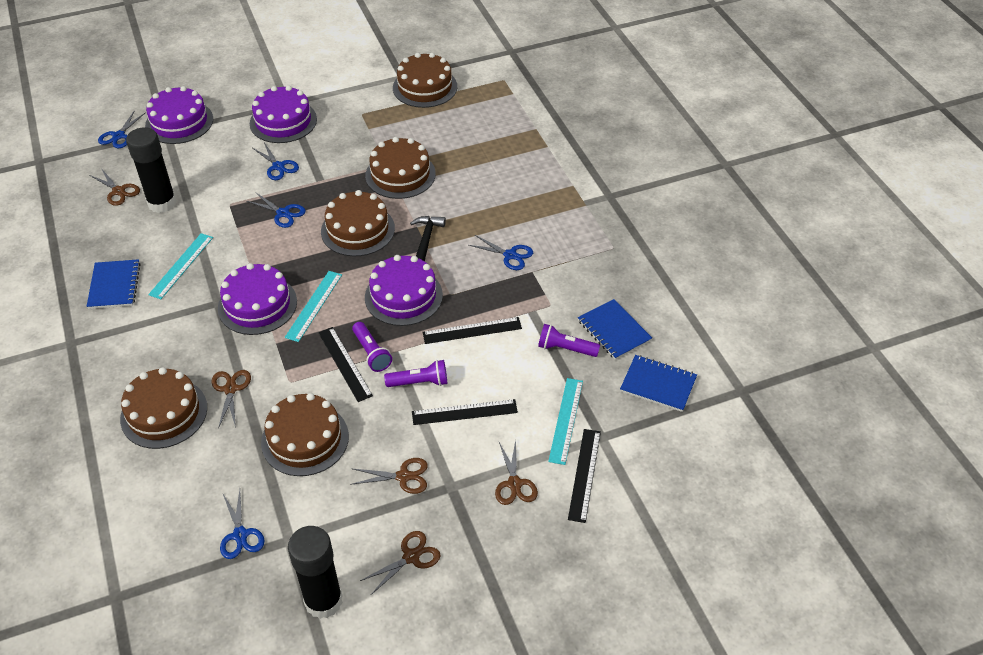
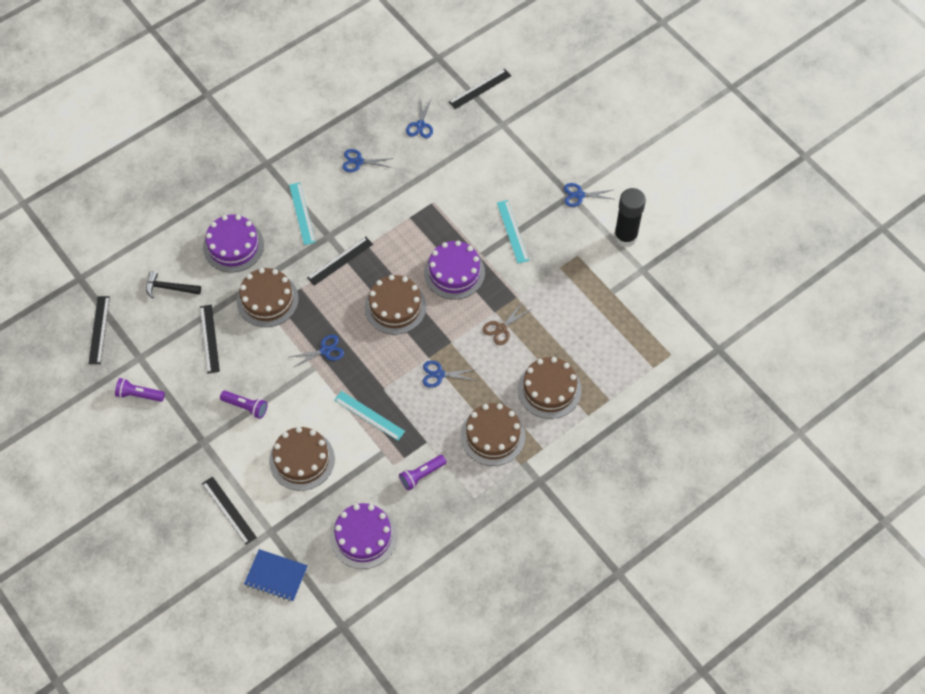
black glue stick: [126,127,177,213] [288,526,343,619] = 2 -> [614,188,646,247] = 1
black ruler: [318,327,373,402] [412,399,518,425] [423,317,522,344] [568,429,601,523] = 4 -> [88,296,110,364] [200,305,220,374] [202,476,257,545] [307,237,373,286] [449,69,511,109] = 5
blue notebook: [86,259,141,309] [578,299,652,360] [620,355,697,412] = 3 -> [244,549,308,601] = 1
brown scissors: [89,168,140,206] [211,370,251,429] [350,458,428,494] [360,531,441,595] [495,440,538,505] = 5 -> [483,303,531,345] = 1
purple cake: [145,86,213,144] [218,263,297,335] [250,85,317,143] [365,255,443,326] = 4 -> [203,215,264,272] [330,503,397,569] [424,241,485,299] = 3

